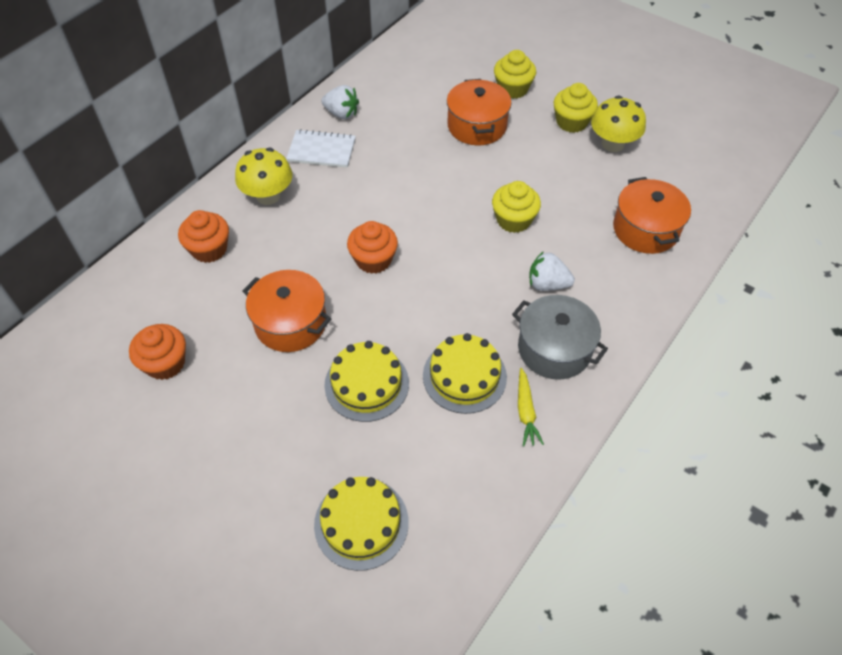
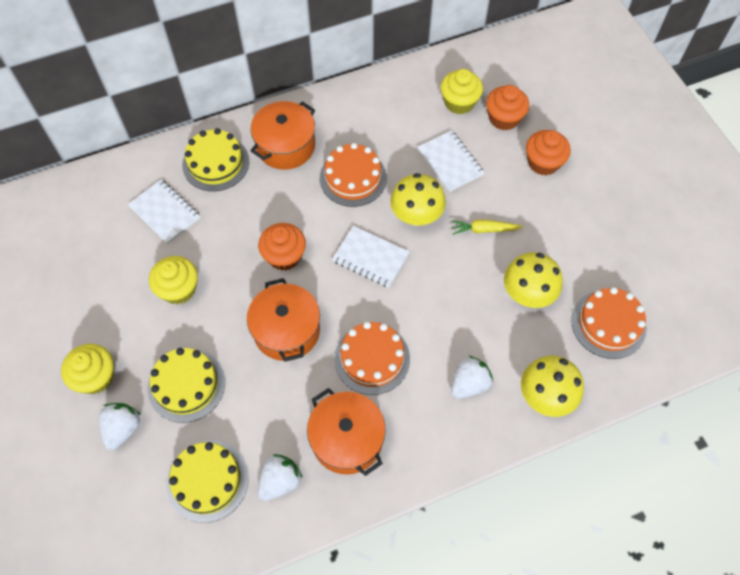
grey pot: [512,295,608,380] = 1 -> none = 0
orange cake: none = 0 -> [320,143,387,207] [334,322,410,395] [571,287,647,359] = 3
white notebook: [286,129,356,168] = 1 -> [128,180,200,244] [332,226,409,287] [418,130,485,192] = 3
white strawberry: [321,85,359,119] [529,251,575,291] = 2 -> [99,403,141,450] [258,454,303,501] [451,356,493,399] = 3
yellow mushroom: [235,148,293,205] [591,95,646,152] = 2 -> [390,173,446,226] [504,252,563,308] [521,356,584,417] = 3

